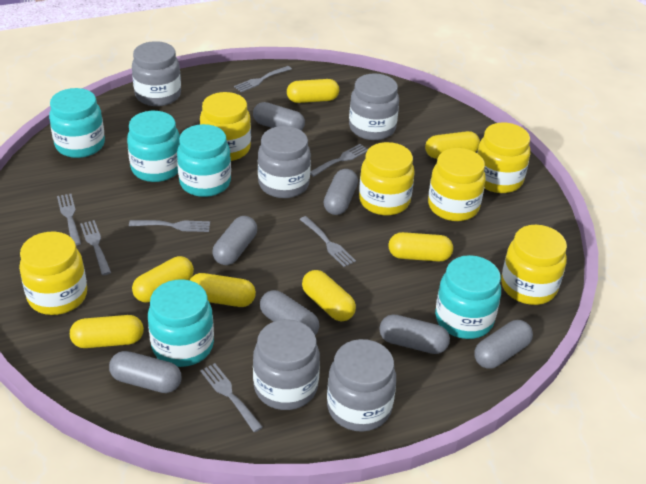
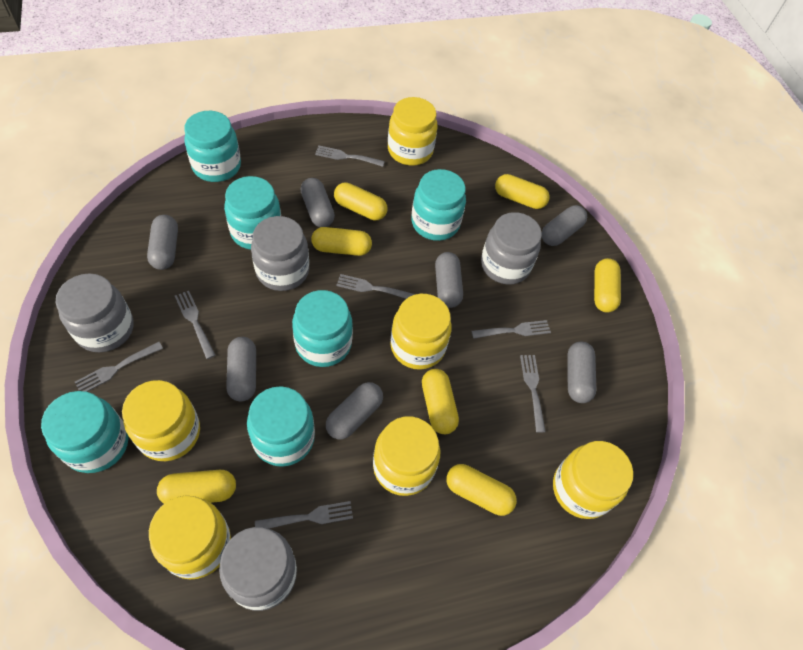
grey jar: [132,41,181,106] [253,319,320,410] [258,126,311,198] [327,339,396,432] [349,73,399,140] = 5 -> [55,273,134,352] [219,527,297,611] [251,216,309,291] [481,212,542,284] = 4
turquoise jar: [49,88,105,158] [127,111,180,182] [148,279,214,367] [177,124,231,197] [435,255,501,339] = 5 -> [41,391,128,473] [184,111,241,182] [224,176,281,250] [247,386,315,467] [292,290,353,367] [411,169,466,241] = 6

